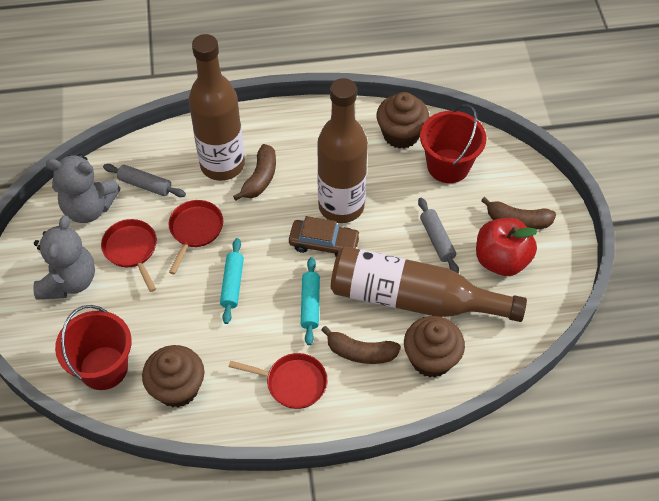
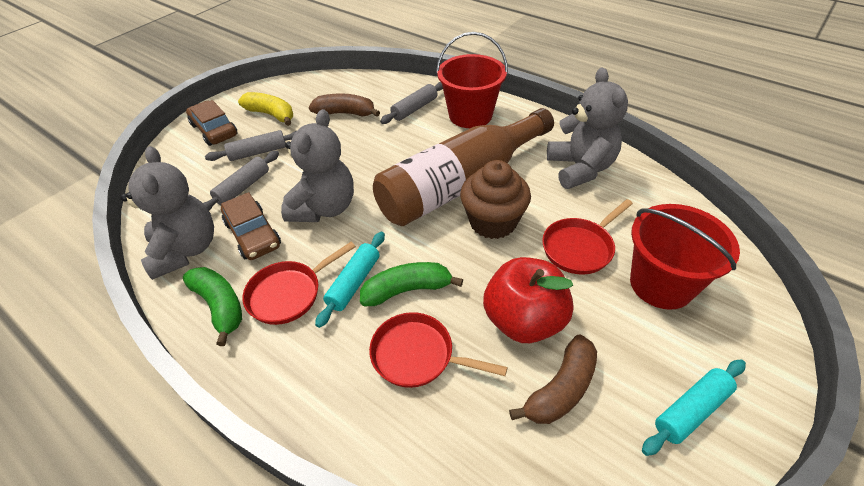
brown banana: [233,144,276,201] [321,326,401,364] [481,197,556,230] = 3 -> [309,93,380,117] [509,334,597,424] = 2
brown bottle: [189,34,245,181] [317,78,368,223] [331,246,527,322] = 3 -> [373,108,554,226] = 1
brown car: [289,216,361,257] = 1 -> [186,100,238,146] [221,192,281,260] = 2
brown cupcake: [142,345,204,407] [377,92,429,149] [404,316,465,377] = 3 -> [460,160,531,239] = 1
green banana: none = 0 -> [183,267,242,346] [360,262,463,306] = 2
grey rolling pin: [103,164,186,197] [418,198,459,274] = 2 -> [203,151,279,211] [205,130,296,161] [380,82,443,124] = 3
grey teddy bear: [33,215,95,299] [46,154,120,223] = 2 -> [121,146,214,280] [281,109,354,222] [547,68,628,189] = 3
yellow banana: none = 0 -> [238,92,293,126] = 1

